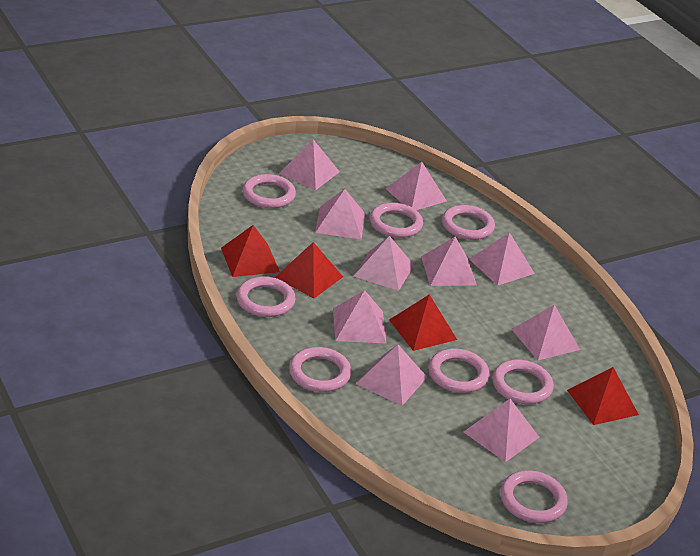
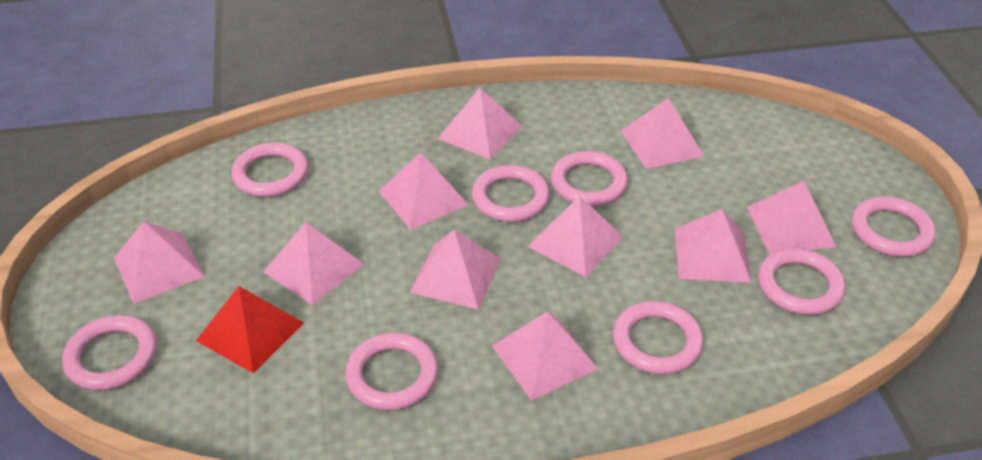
red pyramid: [221,225,280,277] [275,242,343,299] [389,294,457,351] [567,367,639,425] = 4 -> [196,286,304,373] = 1

